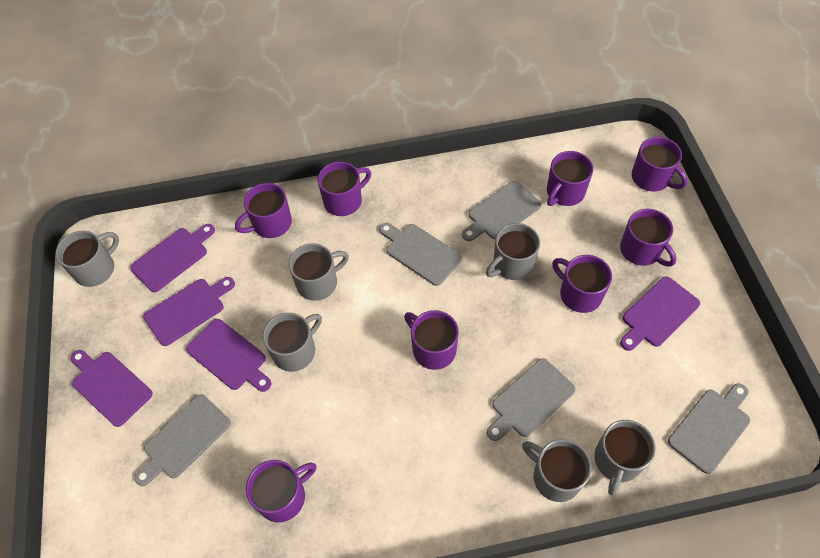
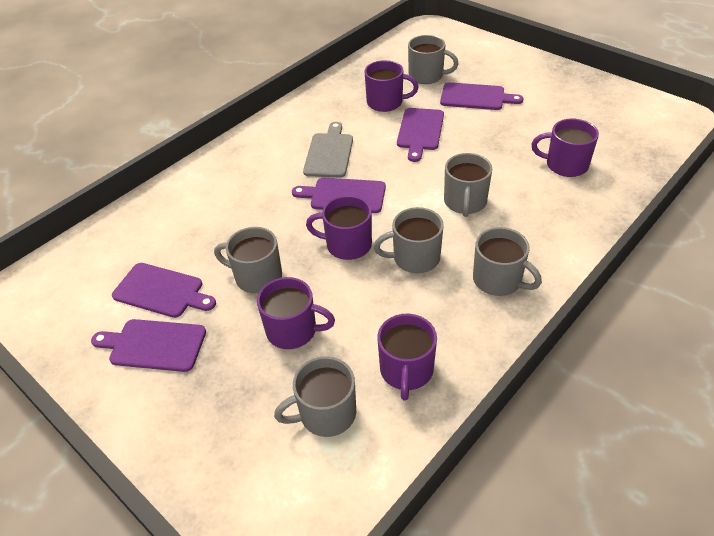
grey cutting board: [134,394,231,486] [379,223,462,286] [462,181,541,241] [487,358,576,441] [668,383,750,474] = 5 -> [303,122,353,178] = 1
purple mug: [235,183,292,238] [246,460,316,522] [318,161,371,216] [404,310,459,370] [547,151,593,206] [552,255,612,313] [620,209,677,267] [632,137,688,192] = 8 -> [257,277,335,349] [306,196,372,260] [365,60,419,112] [377,314,437,401] [531,119,599,177] = 5

